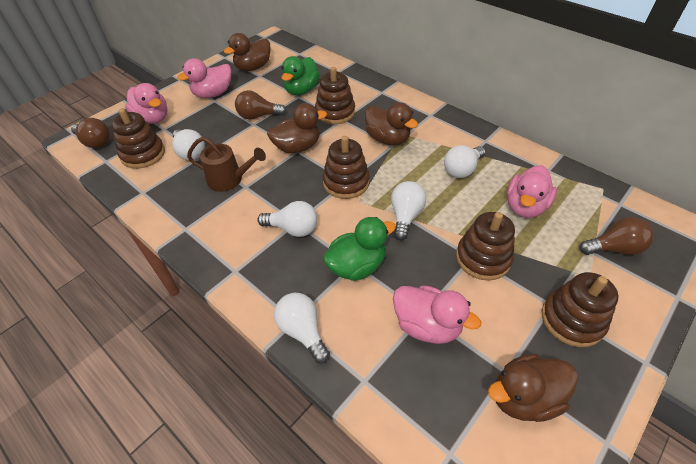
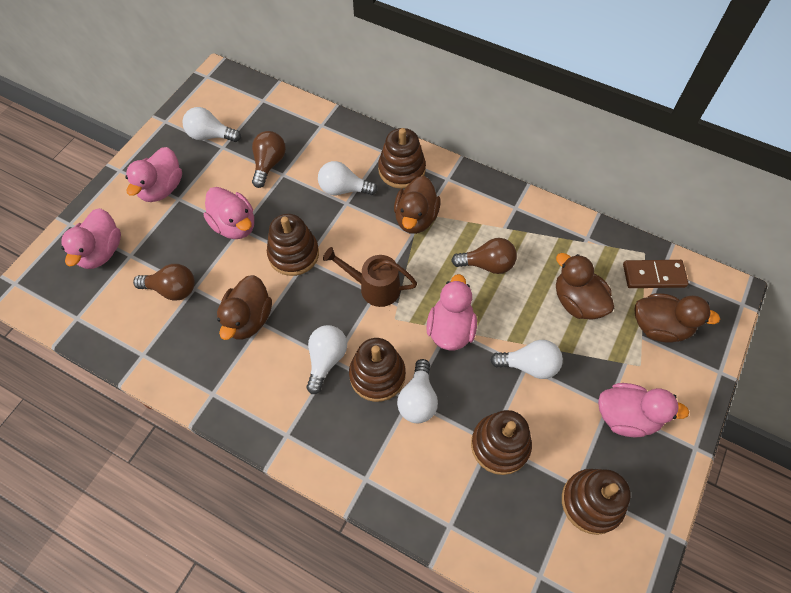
brown domino: none = 0 -> [623,260,689,288] = 1
green duck: [282,56,320,95] [323,217,396,281] = 2 -> none = 0
pink duck: [125,83,168,124] [177,58,231,98] [393,285,481,344] [507,165,557,218] = 4 -> [61,208,121,269] [125,147,182,202] [204,187,254,239] [426,274,477,350] [598,383,689,438] = 5

